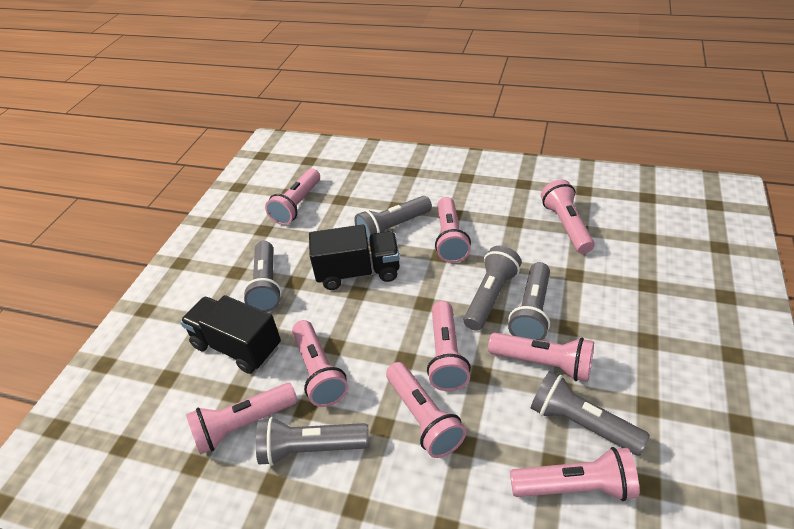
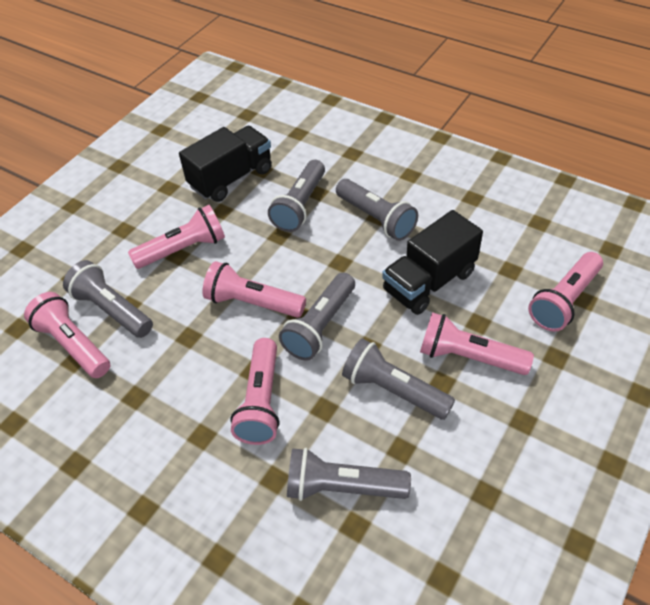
pink flashlight: [186,383,297,455] [265,168,320,225] [292,320,349,407] [386,362,466,458] [427,301,471,391] [435,197,471,263] [488,333,594,382] [510,447,639,501] [541,179,595,254] = 9 -> [24,292,110,378] [128,205,225,269] [202,261,306,318] [231,338,279,445] [420,312,534,375] [528,252,603,332] = 6

